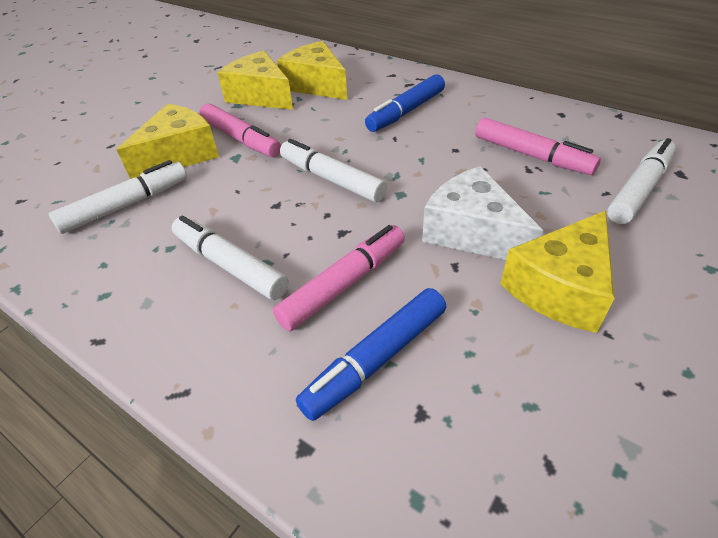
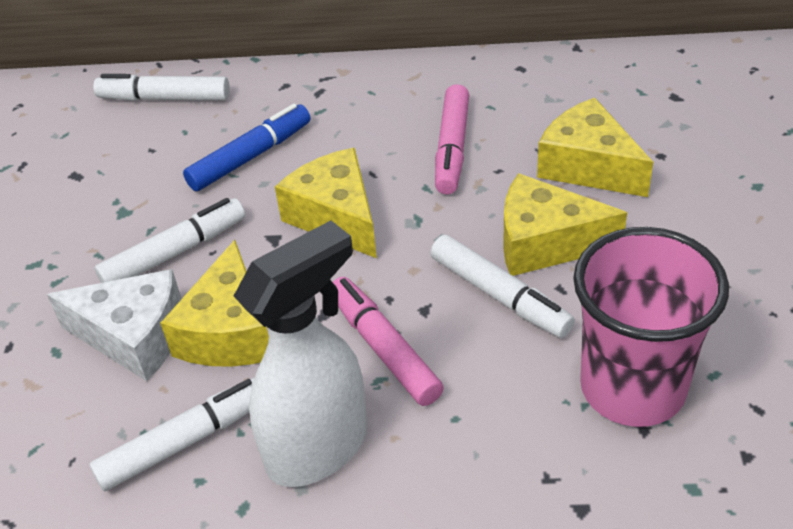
blue marker: [296,288,446,421] [365,74,445,132] = 2 -> [183,104,310,191] = 1
pink cup: none = 0 -> [573,227,729,427] = 1
pink marker: [199,103,281,157] [273,225,405,331] [475,117,601,175] = 3 -> [333,277,444,406] [435,84,469,194] = 2
white spray bottle: none = 0 -> [234,220,367,487] = 1

